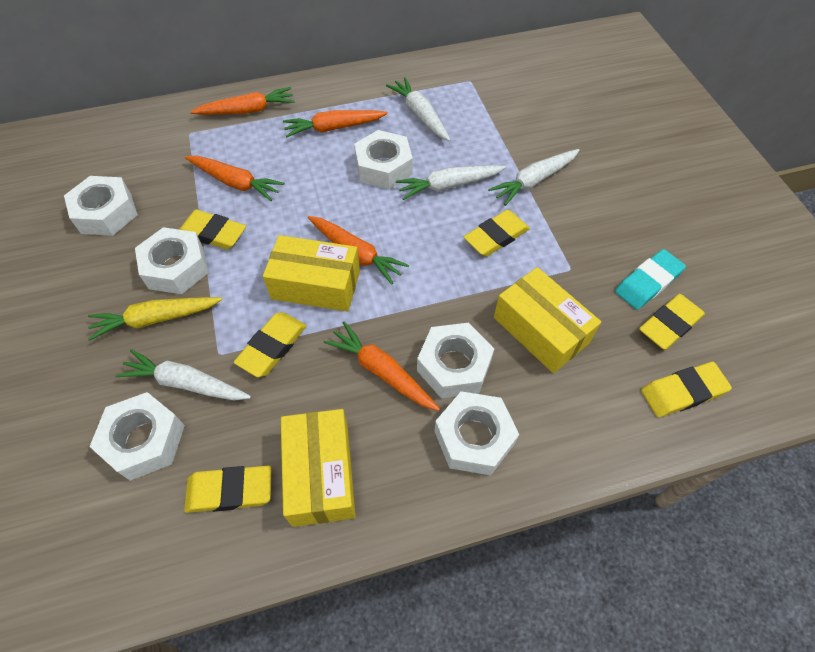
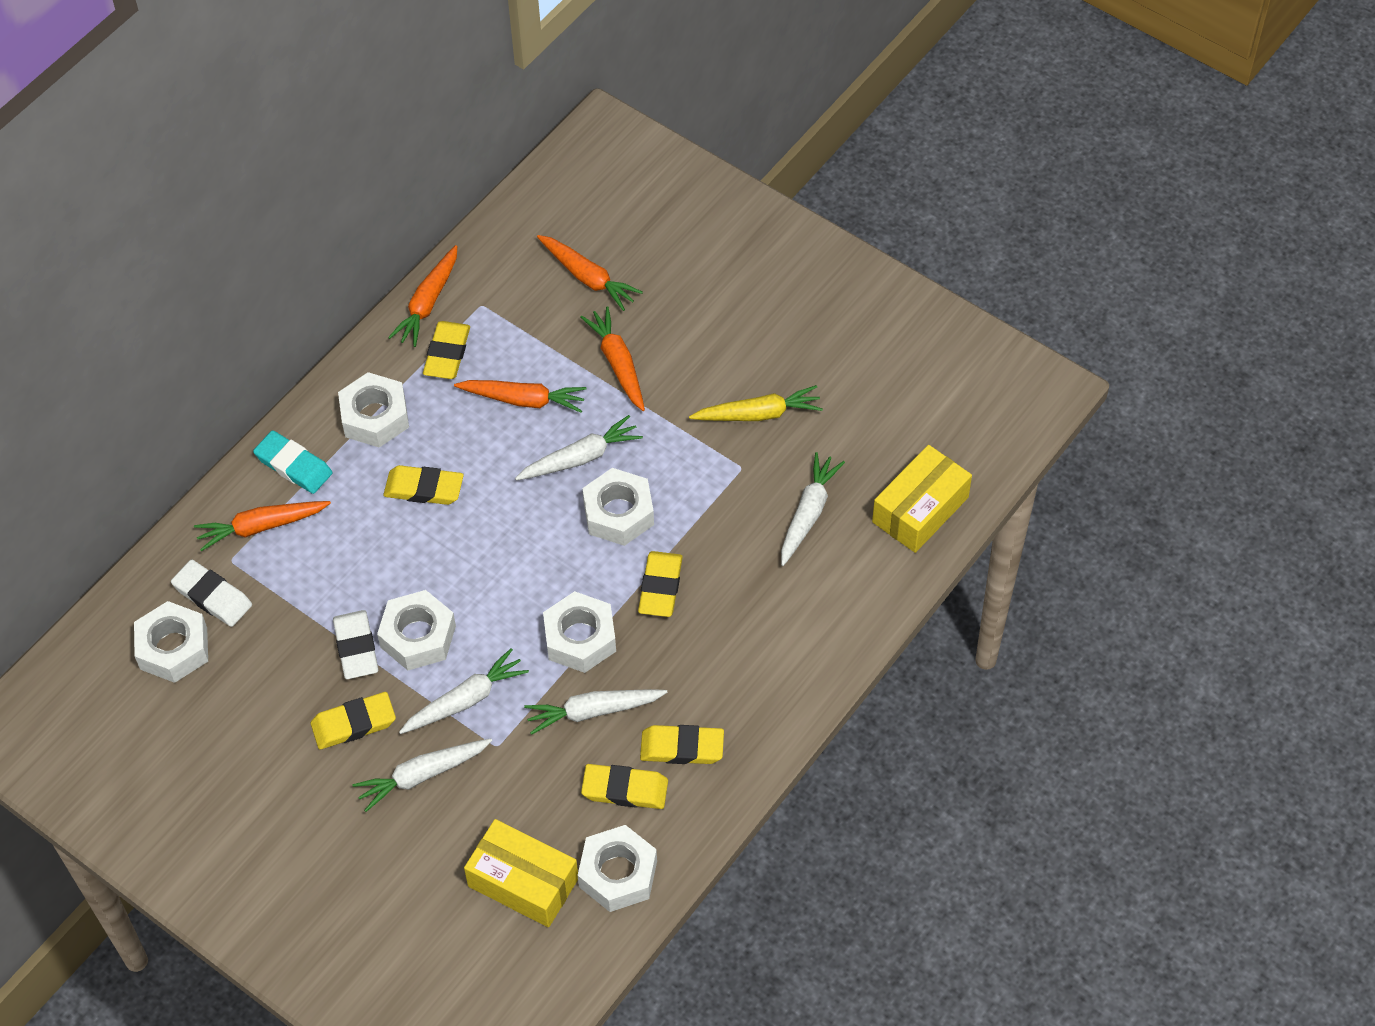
white carrot: [115,349,251,401] [386,77,450,141] [396,165,506,200] [488,149,579,206] = 4 -> [352,738,492,812] [399,648,529,734] [515,415,643,480] [524,689,668,735] [781,452,845,566] = 5
white eraser: none = 0 -> [171,560,252,627] [333,610,379,679] = 2
yellow box: [263,235,360,312] [281,409,356,527] [494,267,601,373] = 3 -> [464,819,578,927] [872,445,972,553] = 2

